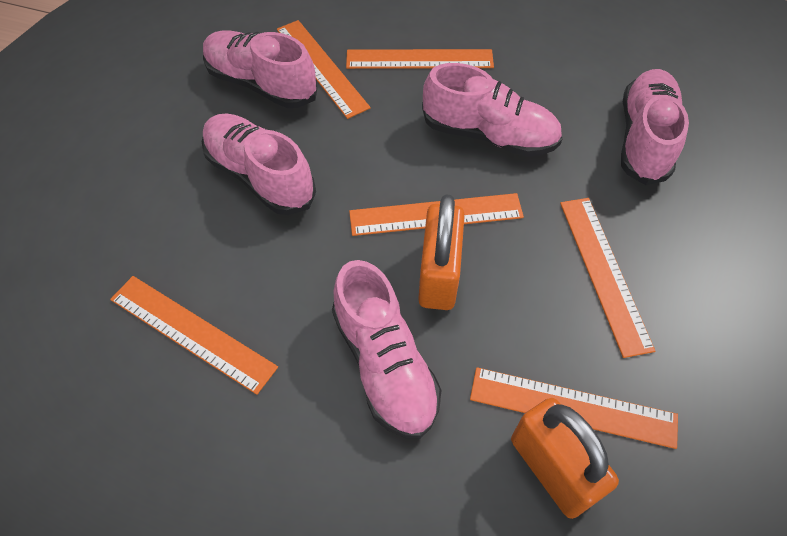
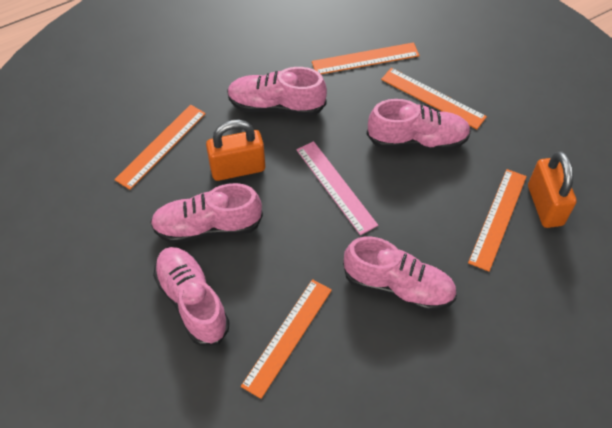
orange ruler: [110,276,278,395] [277,20,371,119] [346,49,494,69] [349,193,524,236] [470,367,678,449] [560,198,655,358] = 6 -> [114,105,206,190] [241,279,332,399] [312,42,420,74] [381,68,487,129] [468,169,527,272] = 5
pink ruler: none = 0 -> [297,141,378,235] = 1

